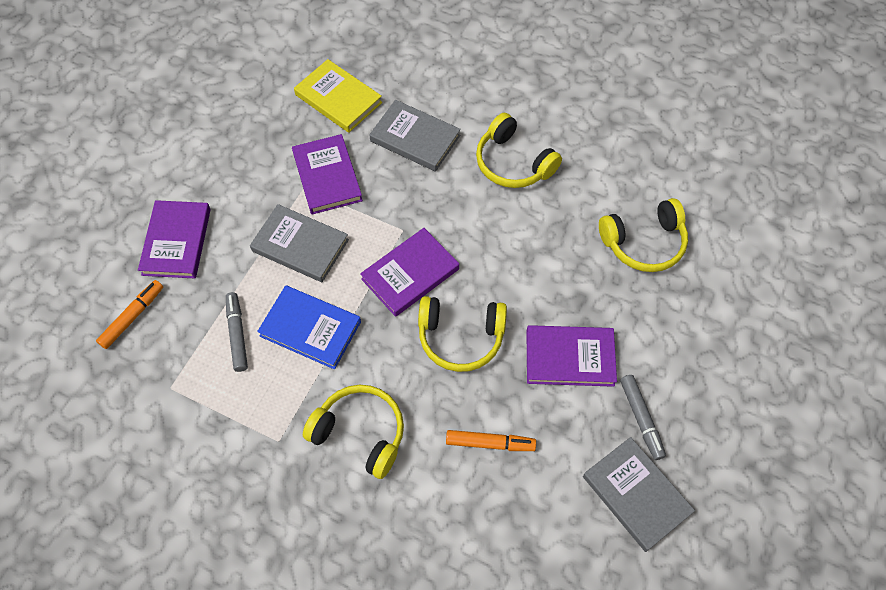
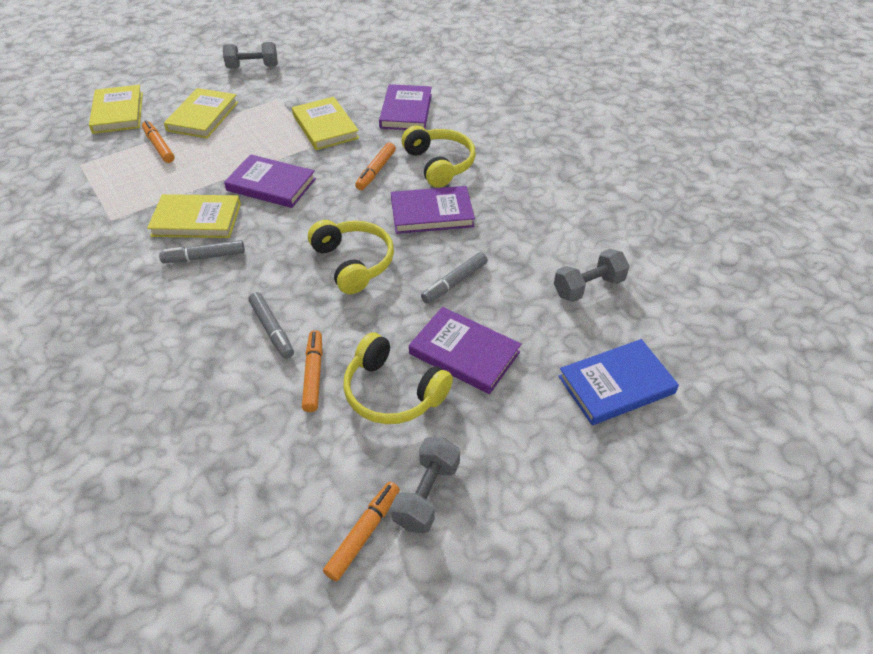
grey book: [250,204,349,282] [369,100,461,172] [583,437,695,552] = 3 -> none = 0
grey dumbbell: none = 0 -> [223,42,278,69] [391,437,460,533] [554,249,630,302] = 3
grey marker: [226,292,248,372] [620,375,666,460] = 2 -> [159,240,245,263] [248,292,294,359] [421,252,488,304] = 3
orange marker: [96,280,163,349] [446,430,536,451] = 2 -> [142,120,175,163] [302,330,323,412] [323,482,400,581] [355,142,396,190] = 4
yellow book: [294,59,382,133] = 1 -> [89,85,143,134] [147,194,241,238] [164,88,238,138] [292,97,359,150] = 4
yellow headphones: [303,385,404,479] [418,296,507,372] [476,113,562,188] [599,198,688,272] = 4 -> [308,220,394,294] [343,332,453,424] [401,125,476,188] = 3

